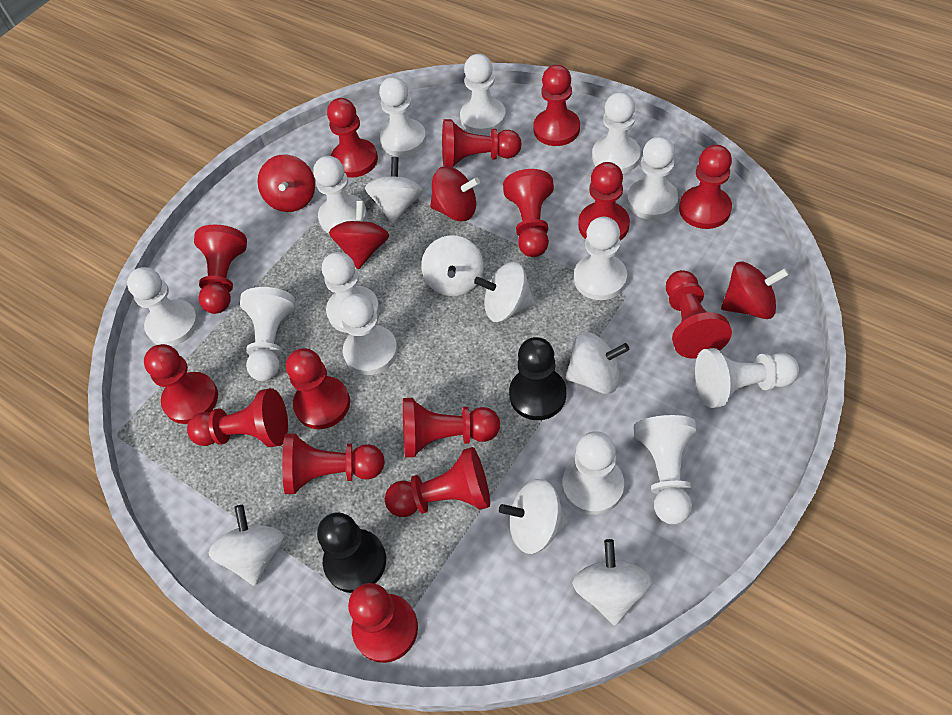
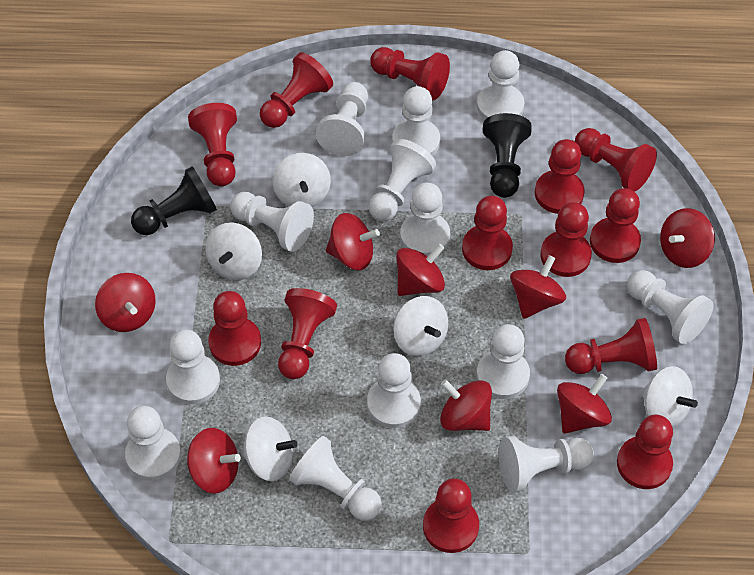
red pawn: [144,344,218,424] [187,388,288,447] [194,225,247,314] [282,433,385,494] [286,348,350,429] [327,98,378,178] [348,583,418,663] [385,447,490,517] [403,398,500,458] [442,119,521,167] [503,169,554,257] [533,65,580,146] [578,162,630,240] [666,270,732,359] [679,145,732,229] = 15 -> [188,103,237,186] [208,291,261,366] [260,52,333,128] [278,288,337,379] [370,47,450,101] [423,478,479,553] [462,196,513,270] [535,139,584,214] [541,202,592,277] [565,318,657,374] [575,128,657,192] [590,188,641,263] [617,415,673,489] = 13
red spinning top: [257,154,315,212] [329,201,389,269] [430,166,480,221] [721,261,789,319] = 4 -> [95,273,156,332] [187,428,241,494] [326,213,380,270] [396,244,445,296] [440,379,492,431] [510,255,566,319] [557,374,612,434] [660,208,715,268] = 8
white spinning top: [209,505,284,586] [365,157,423,224] [421,236,483,296] [474,262,535,322] [499,479,569,554] [565,332,629,394] [573,539,652,626] = 7 -> [205,222,262,280] [241,416,297,481] [273,153,331,207] [393,296,448,356] [642,366,698,428] = 5

